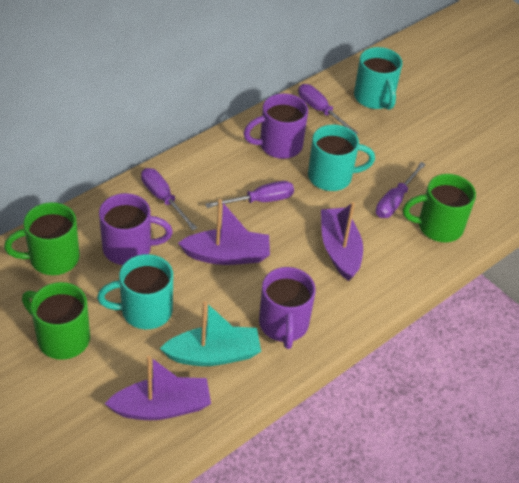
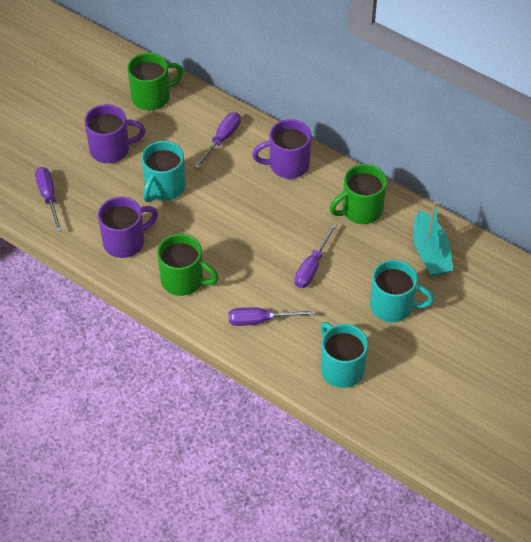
purple boat: [105,356,211,420] [178,199,270,265] [321,202,363,281] = 3 -> none = 0

